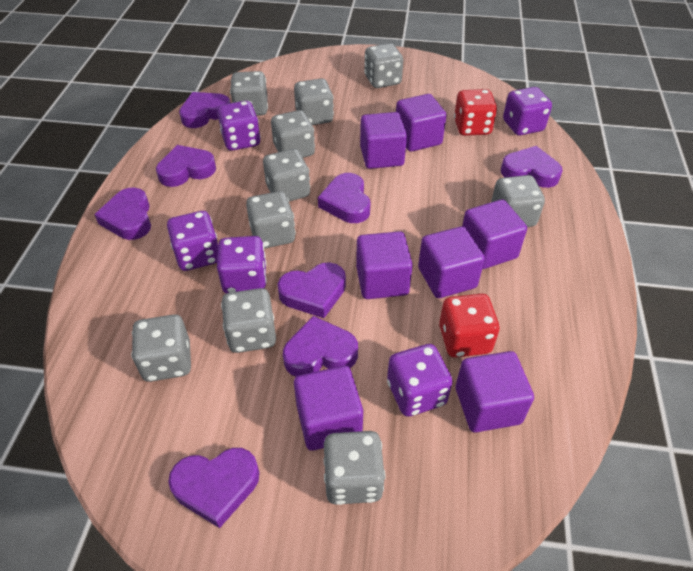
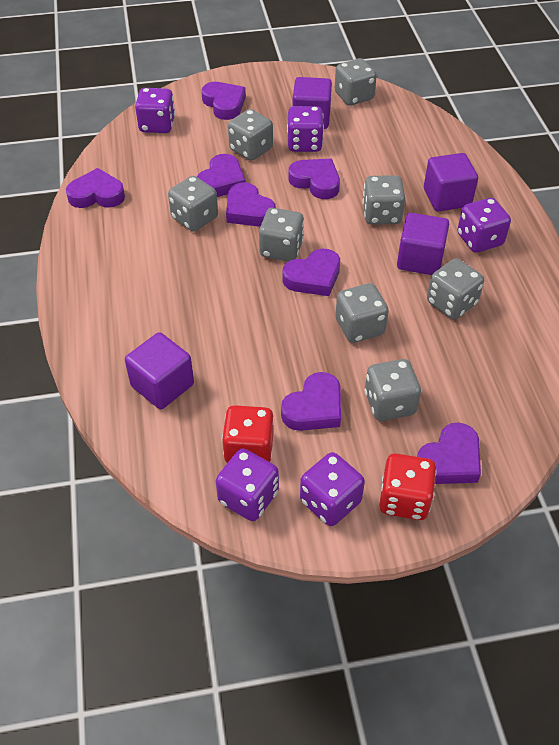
grey dice: [131,314,191,382] [221,288,276,353] [230,71,268,116] [246,191,296,249] [263,149,310,201] [271,110,315,158] [294,79,334,125] [324,431,385,505] [364,43,403,88] [491,175,545,227] = 10 -> [168,176,218,232] [228,109,273,161] [259,208,304,261] [335,58,377,106] [335,283,389,343] [362,175,405,225] [365,359,421,421] [427,258,484,319] = 8
purple cube: [294,366,363,451] [356,231,413,299] [360,112,407,169] [396,94,447,152] [418,226,485,298] [455,351,534,433] [462,199,527,269] = 7 -> [125,332,194,409] [293,77,332,129] [397,213,449,275] [424,153,478,211] = 4

